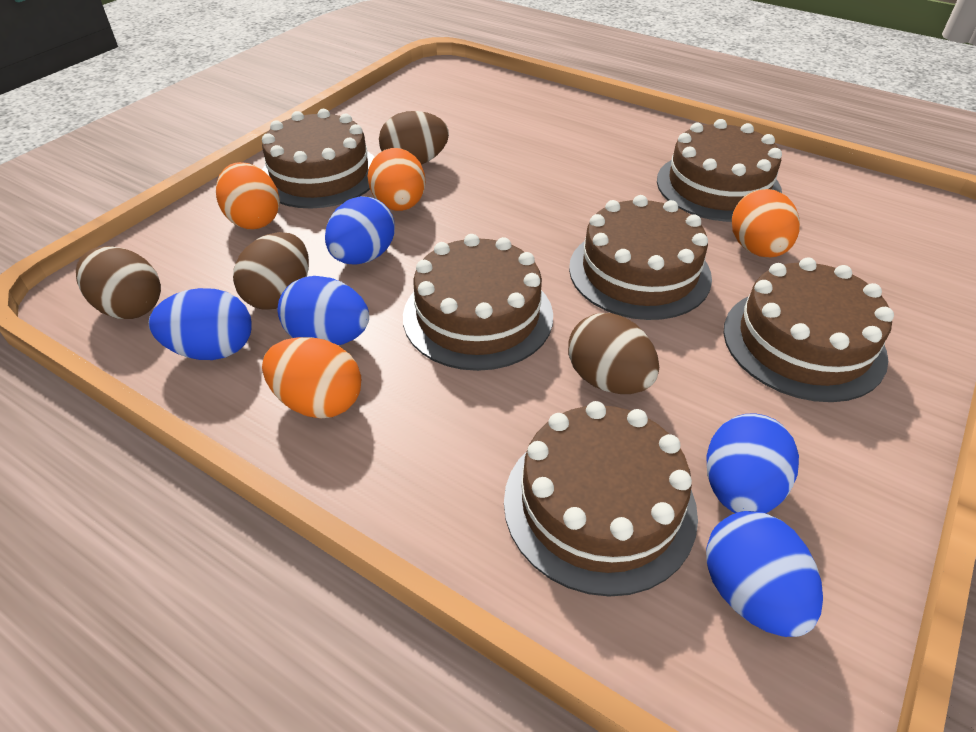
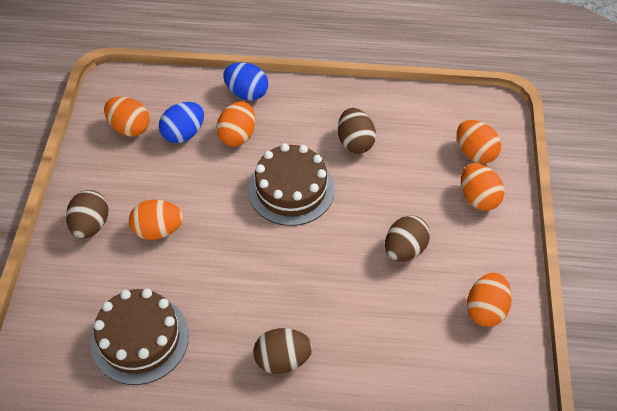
blue egg: [149,288,252,360] [278,276,369,345] [325,196,395,265] [706,414,799,513] [706,511,823,637] = 5 -> [159,102,204,143] [223,62,268,101] = 2
brown cake: [262,109,375,208] [403,234,553,371] [504,401,698,597] [569,195,712,320] [657,119,782,222] [723,257,894,402] = 6 -> [91,289,189,385] [248,143,335,226] = 2
orange egg: [216,162,280,230] [262,337,361,419] [368,148,425,211] [732,189,800,257] = 4 -> [104,97,150,136] [129,200,183,240] [216,101,255,147] [457,120,501,164] [461,163,504,211] [467,273,512,327] = 6

